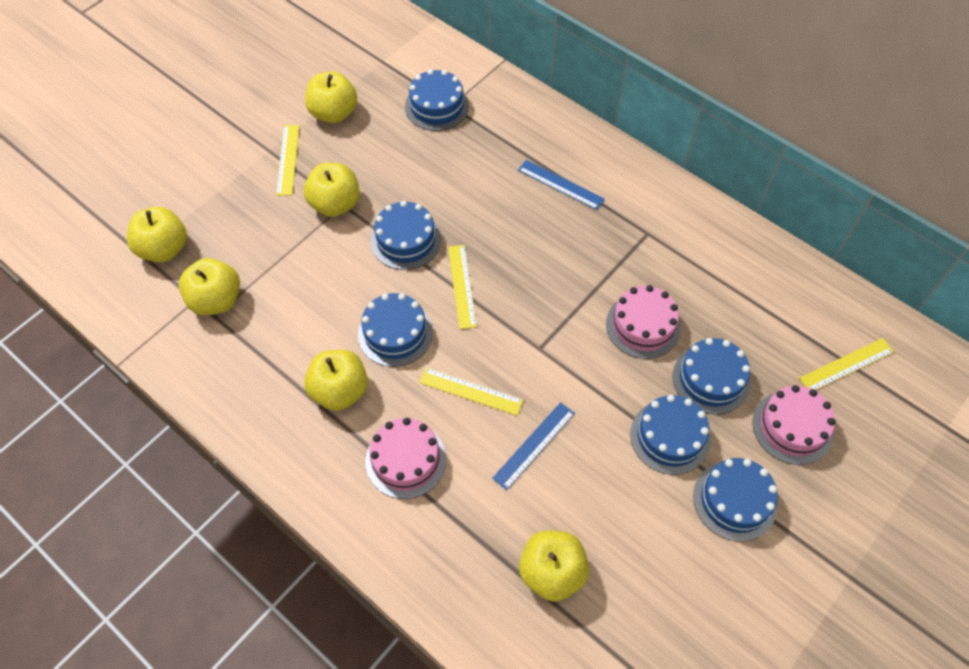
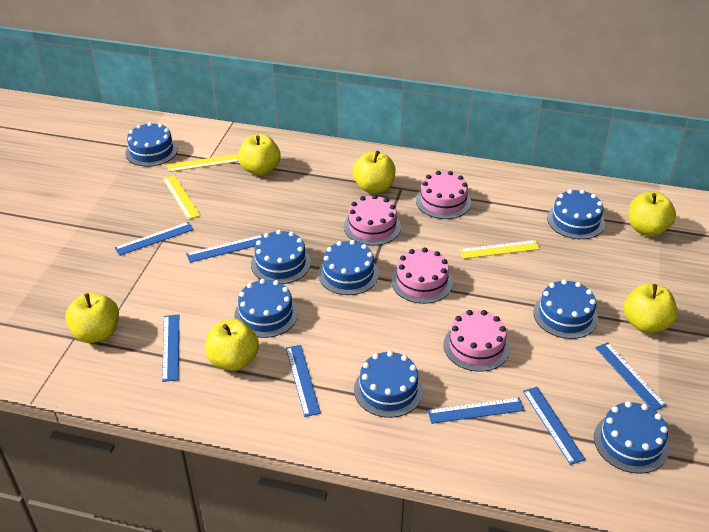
blue cake: [358,293,433,367] [371,201,441,270] [405,69,469,131] [630,395,711,475] [673,338,750,415] [693,458,778,541] = 6 -> [125,122,178,167] [234,279,298,338] [251,230,311,284] [318,240,379,295] [354,351,423,418] [533,279,598,339] [547,189,605,239] [594,401,669,474] = 8
blue ruler: [492,402,575,490] [518,160,605,210] = 2 -> [115,222,194,256] [162,314,179,382] [186,235,263,263] [286,345,321,417] [428,397,525,424] [523,387,586,465] [595,342,667,411] = 7
pink cake: [365,418,447,499] [606,285,681,359] [753,385,835,465] = 3 -> [344,195,401,246] [391,247,453,304] [416,171,471,219] [443,310,510,372] = 4
yellow ruler: [276,125,299,196] [419,367,523,416] [448,245,477,329] [799,338,894,390] = 4 -> [163,175,201,220] [167,154,239,172] [460,240,540,259] = 3

